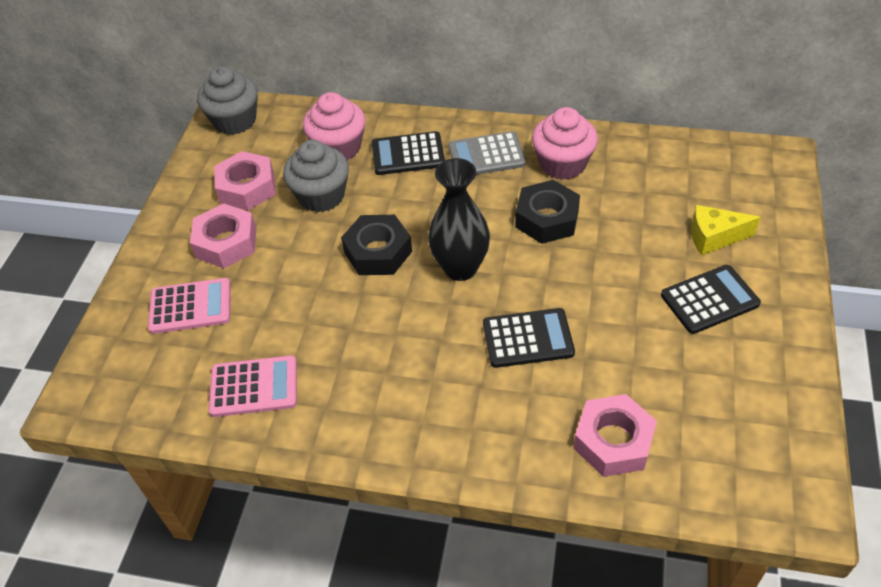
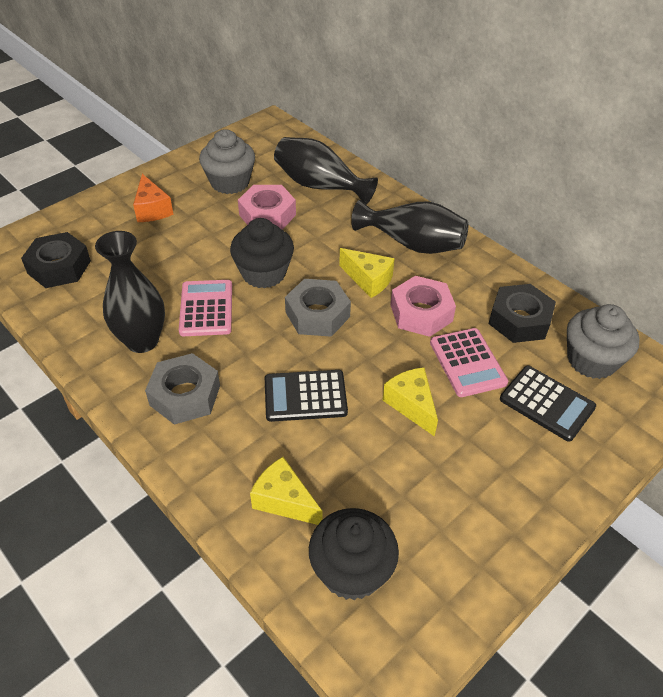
black calculator: [372,131,445,175] [483,308,575,368] [661,265,761,334] = 3 -> [265,370,348,422] [500,366,596,442] = 2
black cupcake: none = 0 -> [230,218,294,289] [309,508,399,600] = 2
black vase: [428,158,490,281] = 1 -> [95,231,165,353] [274,137,378,205] [351,200,468,254] = 3
grey calculator: [448,131,526,175] = 1 -> none = 0
grey nut: none = 0 -> [145,353,220,425] [285,279,351,337] = 2
orange cheese: none = 0 -> [133,174,174,222] = 1
pink cupcake: [303,92,366,160] [532,107,598,180] = 2 -> none = 0
pink nut: [190,204,256,268] [214,151,276,210] [573,394,657,477] = 3 -> [238,185,296,230] [391,276,456,337] = 2
yellow cheese: [691,205,761,256] = 1 -> [250,457,322,525] [339,248,395,298] [383,367,438,437] = 3

